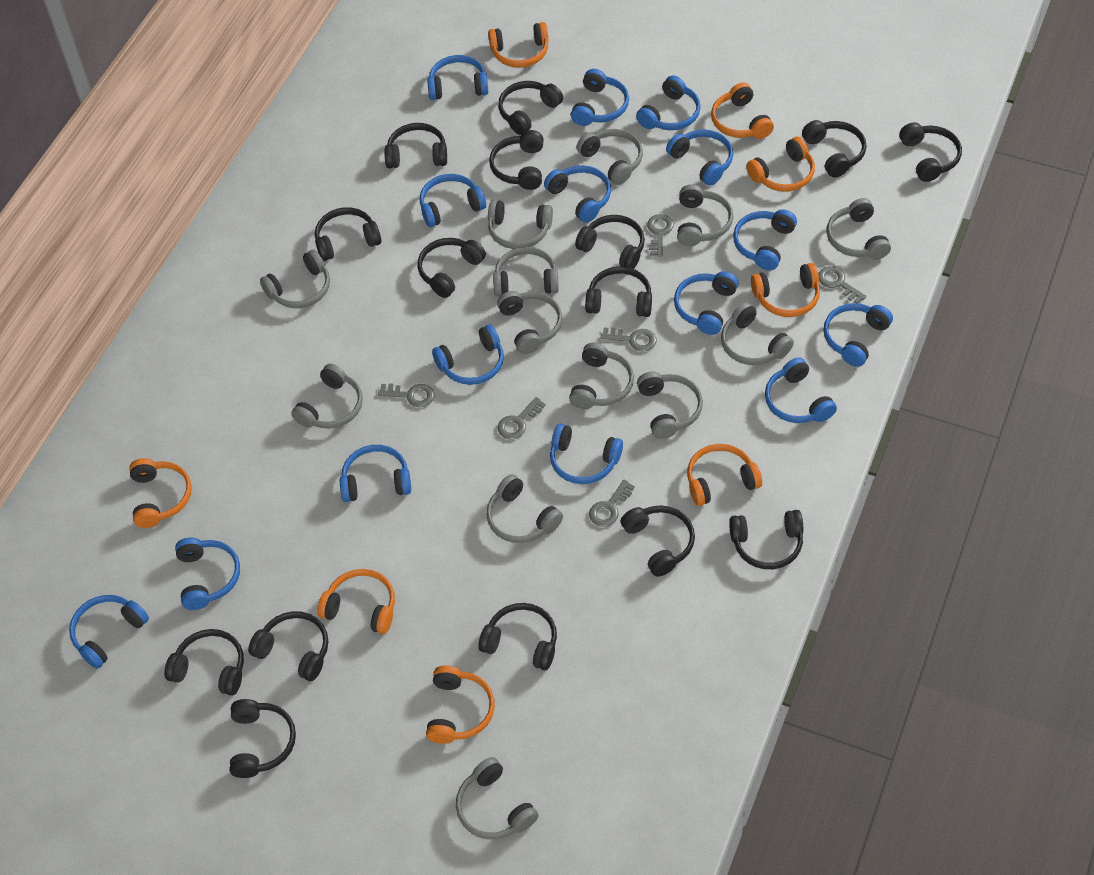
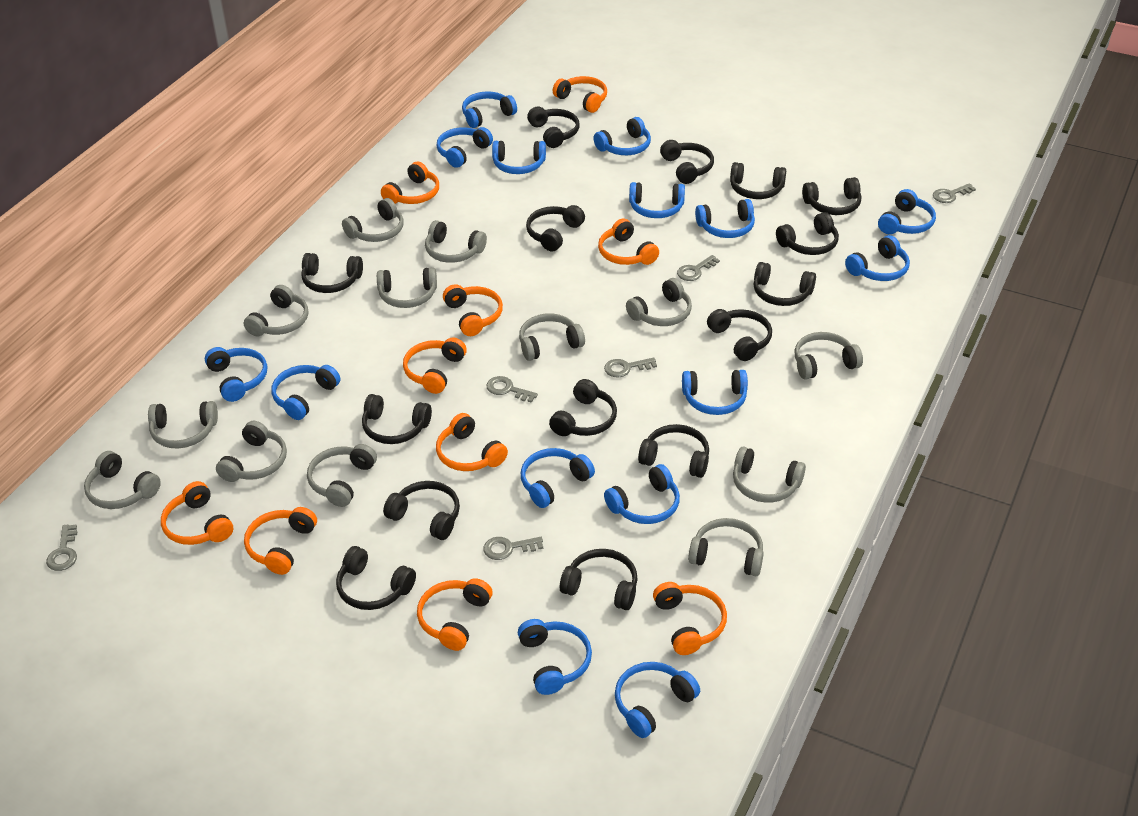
orange headphones: [129,458,192,528] [317,569,395,634] [426,665,495,744] [488,22,549,68] [687,444,762,506] [711,83,774,139] [746,137,815,192] [751,263,820,317] = 8 -> [161,481,233,545] [244,507,317,575] [381,162,439,204] [403,337,467,394] [417,578,493,651] [436,413,508,471] [443,284,503,336] [553,76,607,113] [598,219,659,265] [653,582,727,655] = 10

